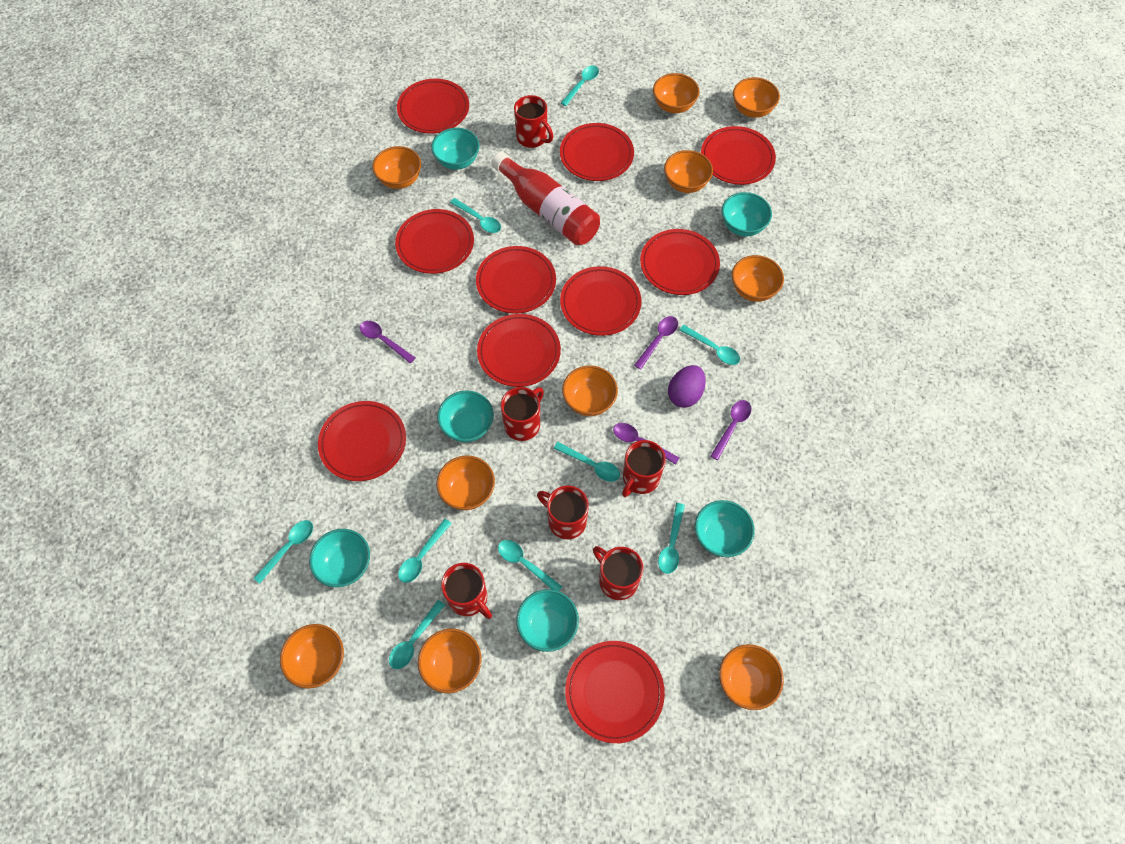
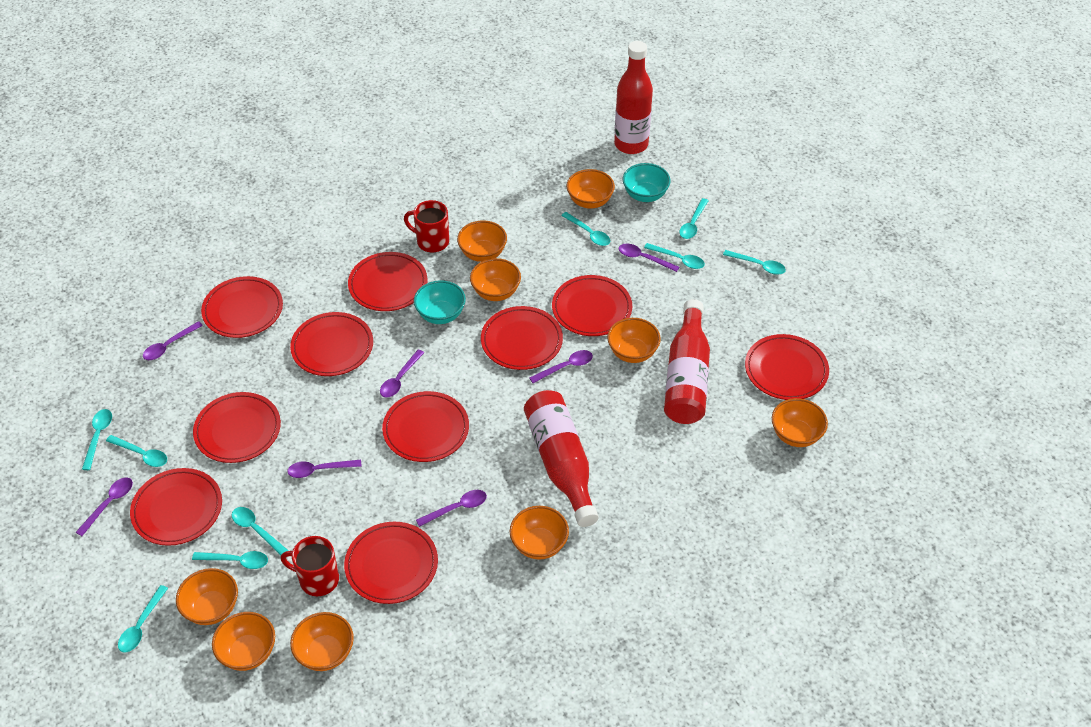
orange bowl: [280,624,344,689] [372,146,421,189] [418,629,482,693] [436,455,495,510] [562,366,618,416] [653,73,699,113] [664,150,713,193] [719,644,784,710] [732,255,784,302] [733,77,780,118] = 10 -> [176,568,238,625] [212,612,275,671] [290,612,354,671] [457,221,507,262] [470,258,521,301] [510,506,569,560] [567,169,615,209] [607,318,661,363] [772,398,828,447] = 9
purple egg: [668,365,706,408] = 1 -> none = 0
purple spoon: [360,321,415,364] [613,423,679,465] [634,316,678,369] [711,400,752,460] = 4 -> [76,477,133,536] [143,321,203,360] [287,460,362,478] [380,350,424,398] [416,490,487,527] [529,350,593,383] [618,243,679,272] = 7
red bottle: [491,152,600,246] = 1 -> [524,390,599,527] [614,41,653,154] [664,299,710,424] = 3
red mug: [441,563,492,619] [501,387,544,441] [514,95,553,148] [537,486,589,539] [593,546,643,600] [622,440,666,497] = 6 -> [281,536,339,596] [404,200,449,252] = 2
turquoise bowl: [309,529,370,587] [431,128,479,170] [437,391,494,442] [516,589,579,652] [695,500,755,557] [722,192,772,237] = 6 -> [414,280,466,324] [623,163,671,202] = 2

